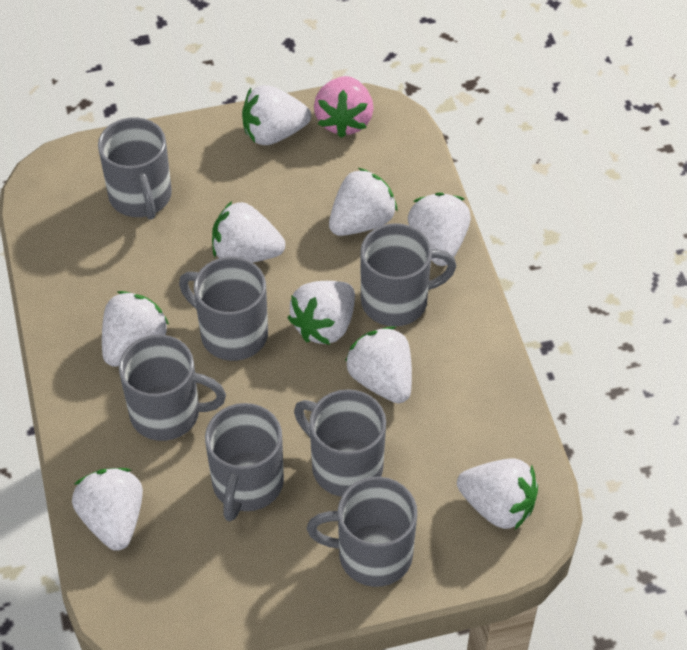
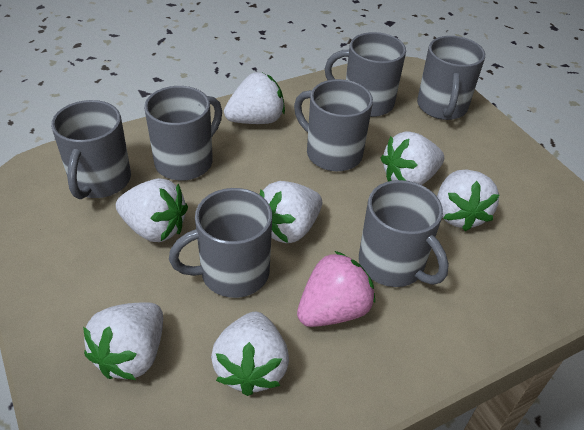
white strawberry: [72,468,143,551] [102,291,169,367] [212,201,285,263] [242,85,311,145] [288,281,355,345] [329,168,398,236] [345,326,412,403] [408,193,471,266] [457,459,538,530] = 9 -> [83,302,163,380] [116,178,188,242] [211,312,289,396] [224,72,285,124] [259,181,322,243] [381,131,444,185] [437,170,499,231] = 7

